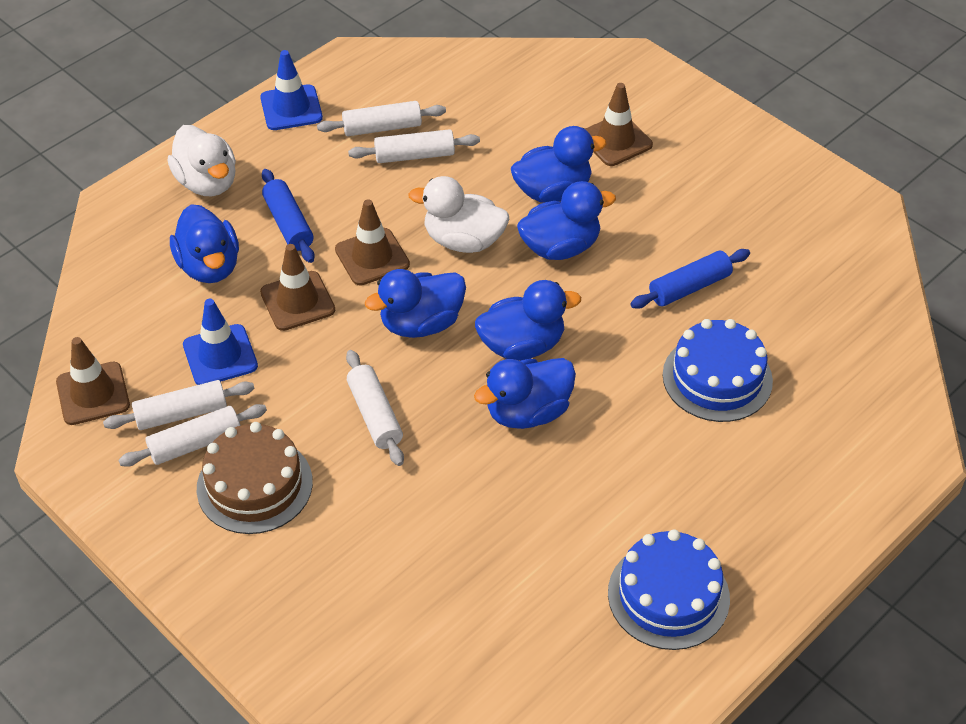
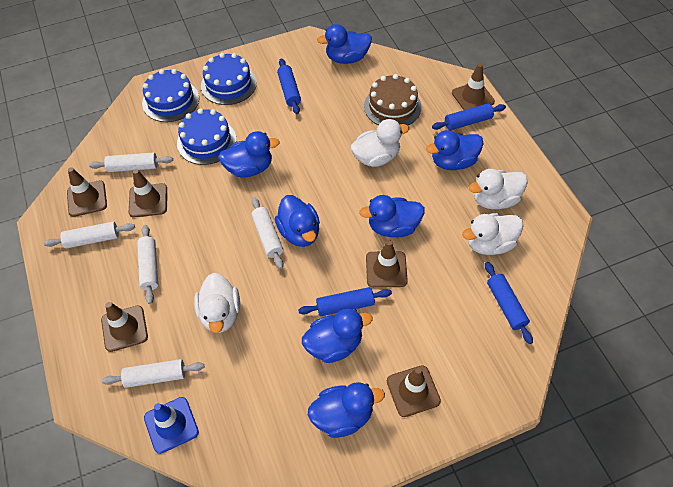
blue cake: [608,529,730,650] [663,319,773,422] = 2 -> [142,69,199,122] [177,108,236,165] [201,53,257,105] = 3
blue duck: [170,204,239,283] [365,269,466,338] [474,358,576,429] [475,280,581,361] [511,126,607,203] [517,181,616,260] = 6 -> [218,131,280,178] [275,195,320,247] [302,309,373,363] [308,382,385,438] [317,24,372,64] [359,195,425,237] [426,130,484,170] = 7
blue rolling pin: [262,169,315,263] [630,249,750,309] = 2 -> [277,58,301,114] [298,287,392,316] [432,103,506,130] [485,262,533,344] = 4
blue traffic cone: [183,299,258,385] [260,50,323,130] = 2 -> [144,397,199,454] = 1
brown traffic cone: [56,337,130,425] [260,244,335,331] [335,199,410,286] [585,83,653,166] = 4 -> [67,167,107,217] [101,302,148,352] [129,169,167,217] [366,240,408,288] [387,365,441,417] [452,63,495,110] = 6
white duck: [167,125,236,196] [408,176,509,253] = 2 -> [194,273,240,333] [351,119,409,167] [462,213,523,255] [469,169,528,209] = 4

